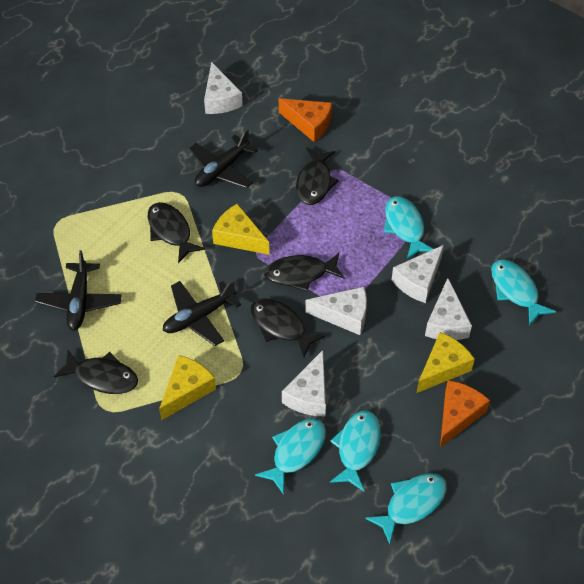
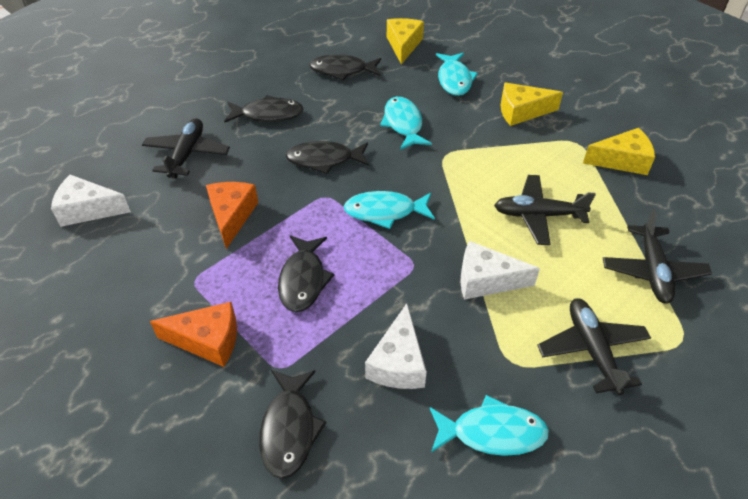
black plane: [35,250,122,331] [163,280,241,346] [189,129,258,188] = 3 -> [142,118,230,179] [494,175,596,245] [537,298,651,395] [603,209,712,304] = 4
turquoise fish: [255,418,326,495] [330,411,381,491] [365,473,447,544] [384,196,433,259] [491,260,556,326] = 5 -> [344,191,435,229] [380,97,432,150] [430,395,549,456] [436,53,478,96] = 4
white cheese: [204,62,243,114] [282,350,326,416] [305,287,367,335] [392,245,444,303] [425,278,472,340] = 5 -> [51,175,131,227] [365,303,427,389] [460,241,540,300] = 3

